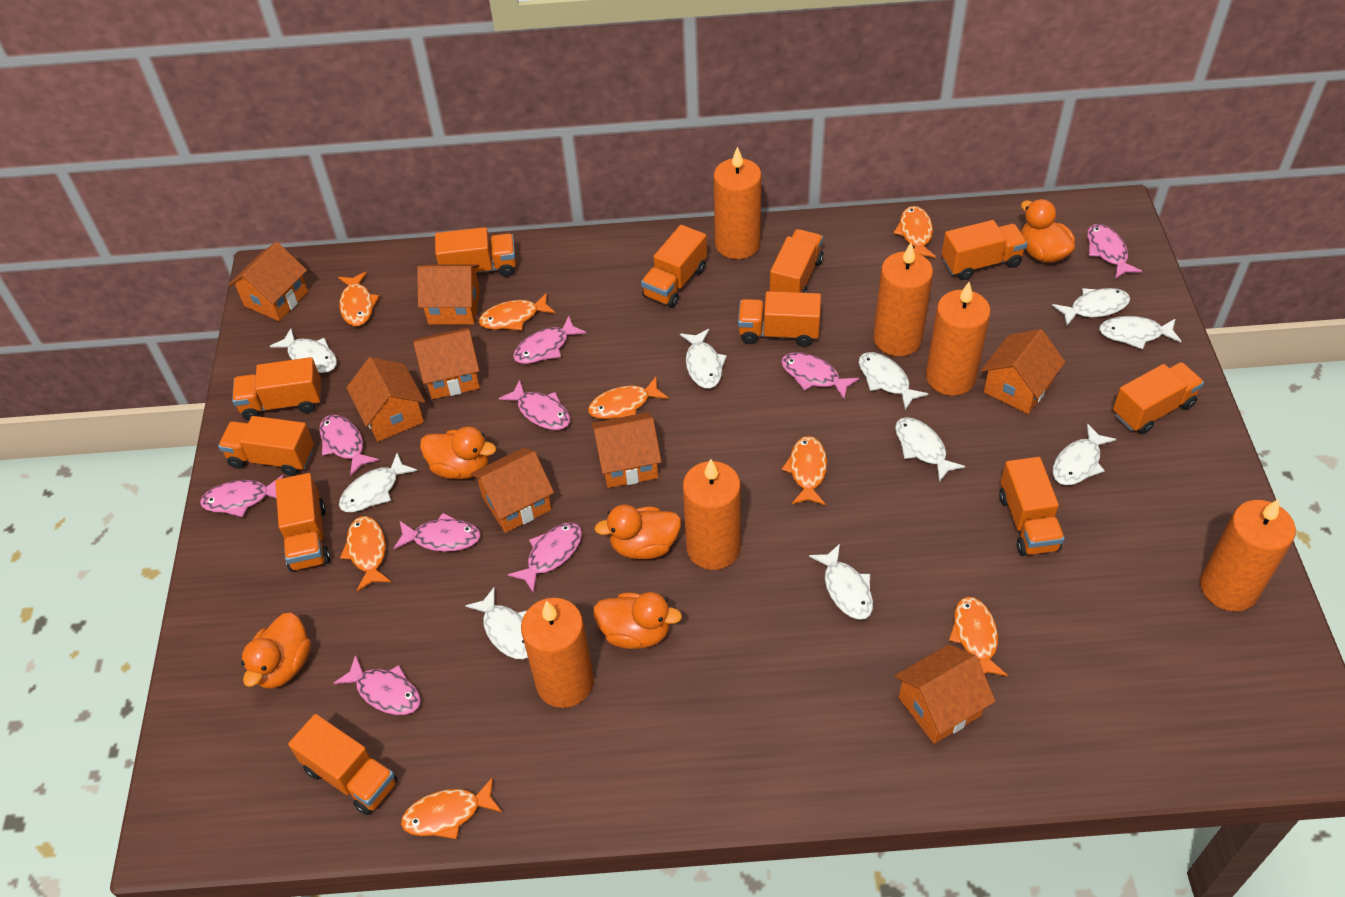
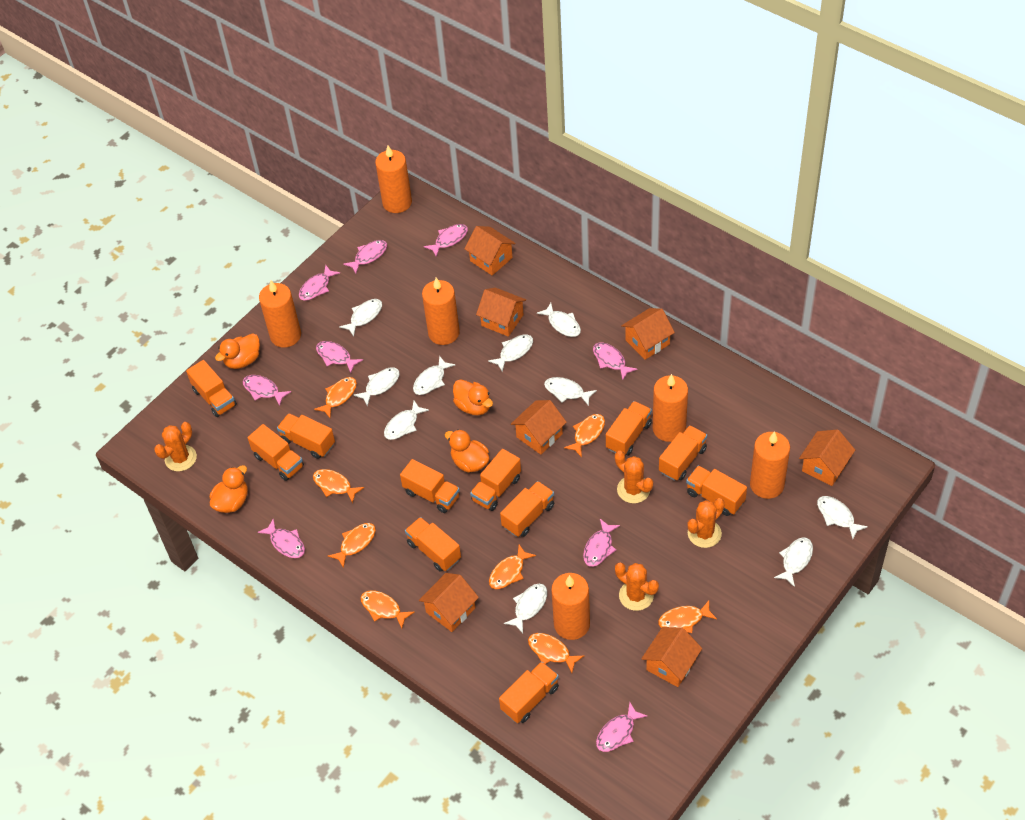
orange cactus: none = 0 -> [154,422,197,471] [615,451,653,503] [615,563,659,611] [688,498,725,548] = 4
orange duck: [241,613,311,689] [420,426,496,479] [593,592,682,649] [594,504,681,559] [1021,199,1075,263] = 5 -> [210,465,248,513] [215,333,260,369] [445,429,490,473] [453,379,493,415] = 4
orange house: [228,242,308,321] [346,357,425,442] [413,327,480,399] [417,264,480,324] [471,448,554,533] [591,412,662,488] [895,644,996,744] [981,329,1065,414] = 8 -> [419,573,479,632] [464,226,516,275] [476,288,526,337] [511,400,567,455] [621,308,675,360] [641,627,702,687] [799,429,855,486] = 7

